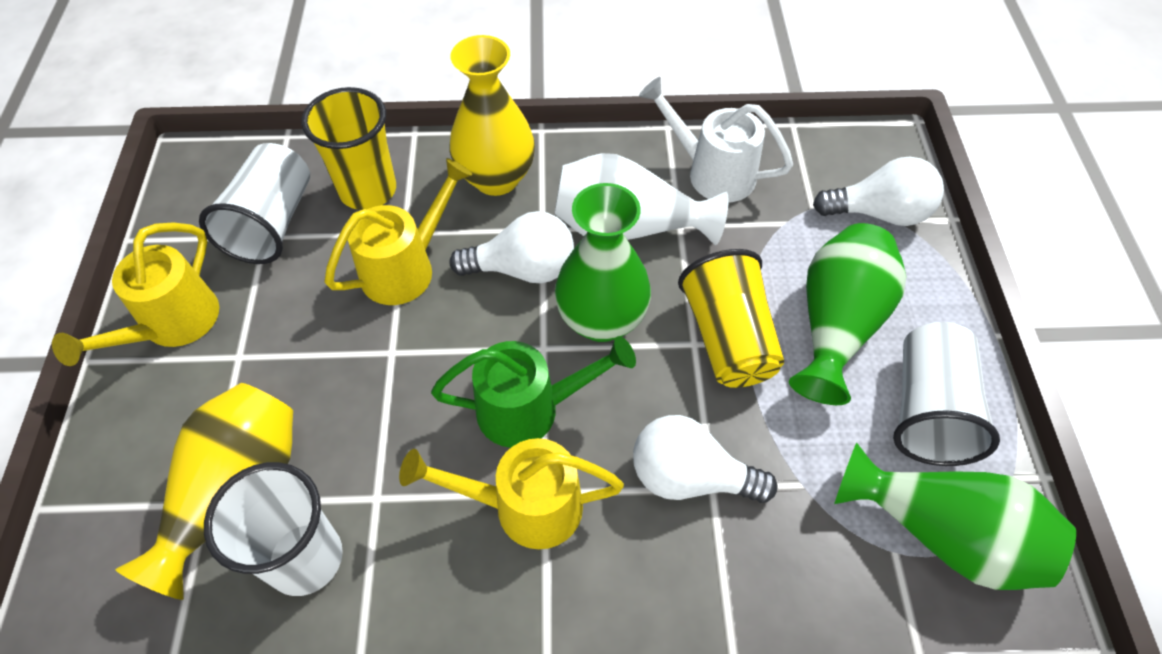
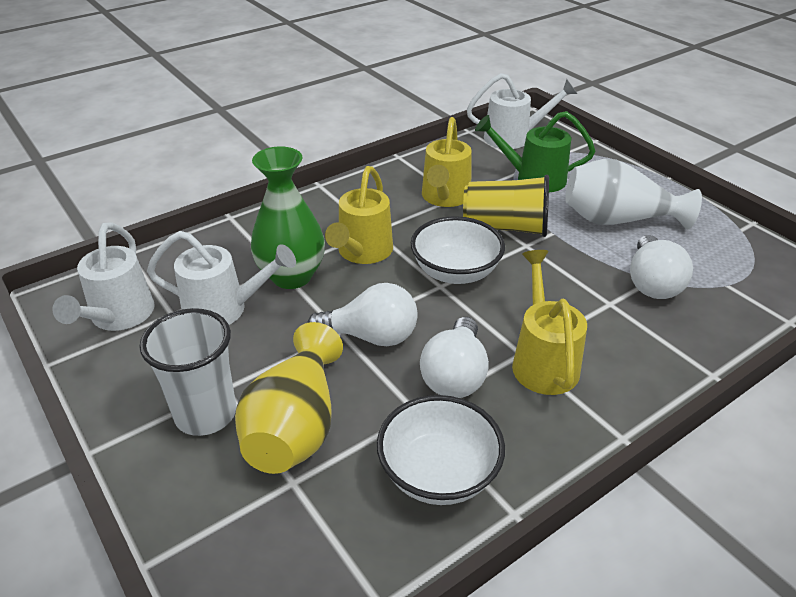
green vase: [555,183,651,342] [789,223,906,405] [834,442,1076,590] = 3 -> [251,147,325,289] = 1
white bowl: none = 0 -> [377,395,505,505] [411,216,505,284] = 2
white cup: [199,143,310,264] [204,462,343,596] [893,322,1000,466] = 3 -> [140,308,236,436] = 1
white watering can: [639,77,793,202] = 1 -> [52,222,154,331] [147,231,296,325] [467,73,577,149] = 3
yellow cup: [301,87,396,210] [678,249,784,388] = 2 -> [463,175,549,237] = 1
yellow vase: [115,383,293,600] [450,35,535,196] = 2 -> [235,322,343,474] = 1

